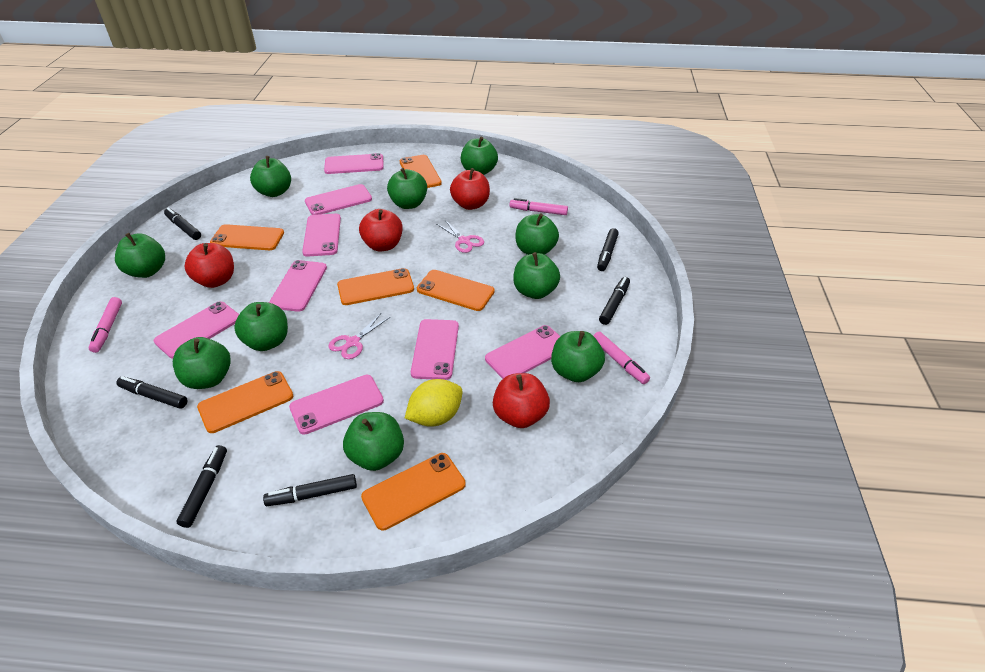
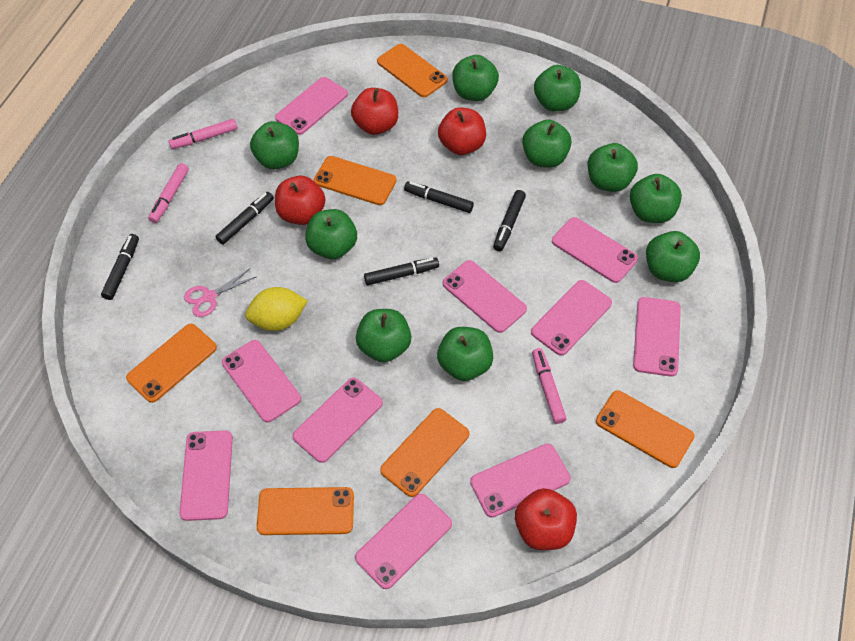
black marker: [116,376,187,409] [164,208,201,240] [176,445,227,528] [263,474,357,506] [597,228,619,271] [599,277,630,325] = 6 -> [101,234,139,300] [215,192,274,245] [364,257,439,285] [404,182,474,213] [493,190,526,251] = 5
pink phone: [154,301,239,359] [269,260,327,312] [289,375,384,435] [302,214,341,257] [305,184,372,215] [324,153,384,174] [411,319,459,380] [485,325,560,379] = 8 -> [179,430,233,521] [222,340,301,423] [275,77,348,135] [293,378,383,463] [355,494,452,589] [443,260,527,333] [470,444,571,518] [531,280,612,356] [552,217,638,283] [633,297,681,377] = 10
pink scissors: [329,313,390,359] [437,220,484,253] = 2 -> [184,268,257,317] = 1

